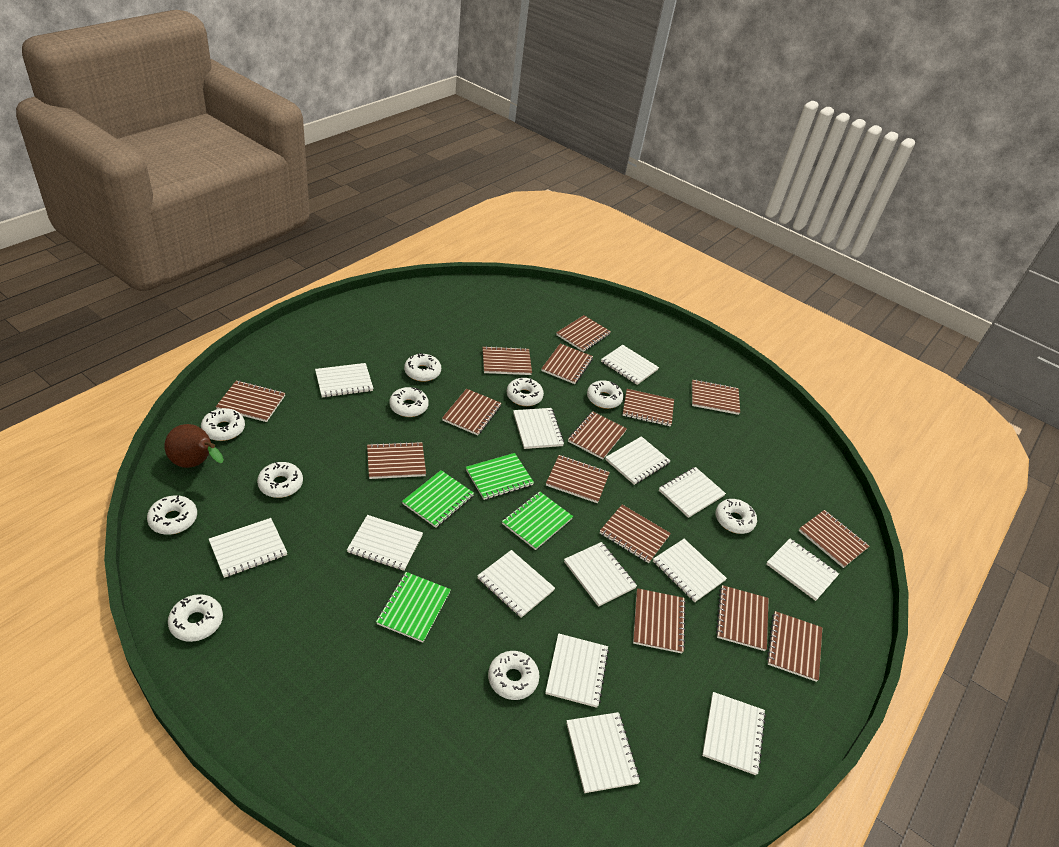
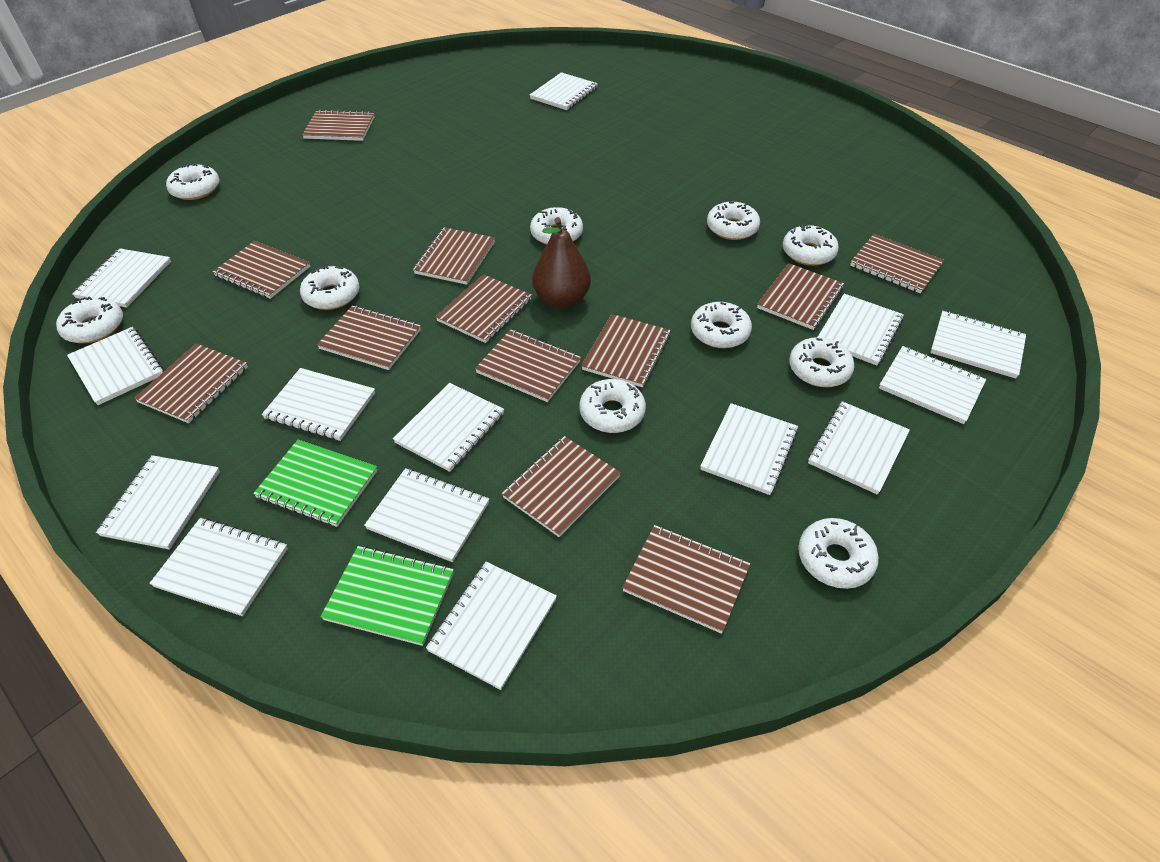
brown notebook: [216,380,285,422] [367,442,426,479] [442,389,501,435] [482,346,532,375] [541,344,593,384] [546,455,610,503] [556,315,611,352] [568,411,627,460] [600,505,671,563] [622,389,674,426] [633,588,686,654] [692,379,740,415] [716,585,769,651] [767,611,822,682] [799,510,869,568] = 15 -> [134,344,248,423] [213,241,310,299] [302,110,374,141] [317,306,421,370] [413,227,495,285] [436,274,532,343] [475,329,581,402] [502,436,621,537] [581,314,671,388] [622,525,750,634] [757,263,844,330] [850,234,944,293] = 12
green notebook: [376,572,451,643] [402,470,474,528] [466,453,534,500] [502,491,573,550] = 4 -> [253,440,377,527] [320,546,454,646] = 2

